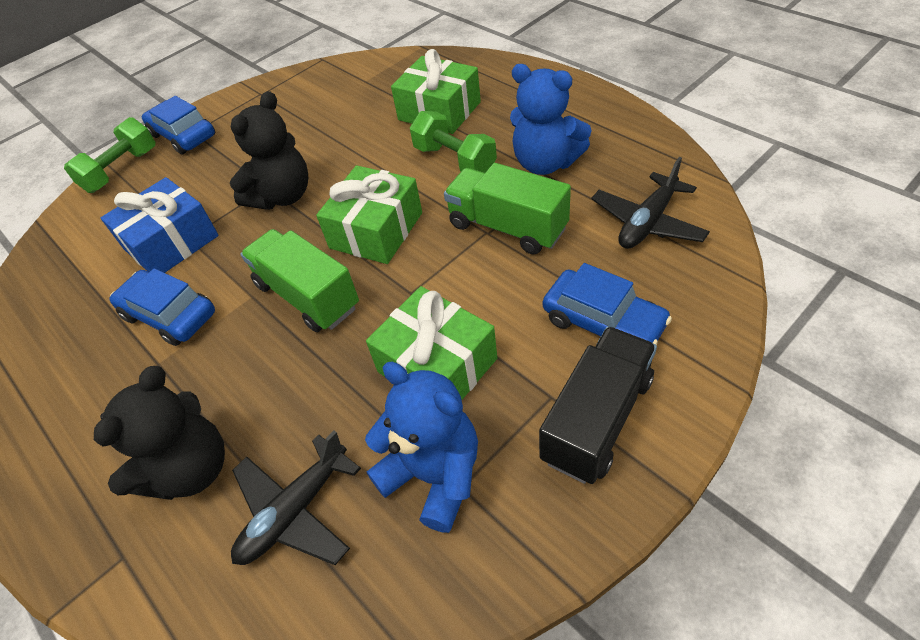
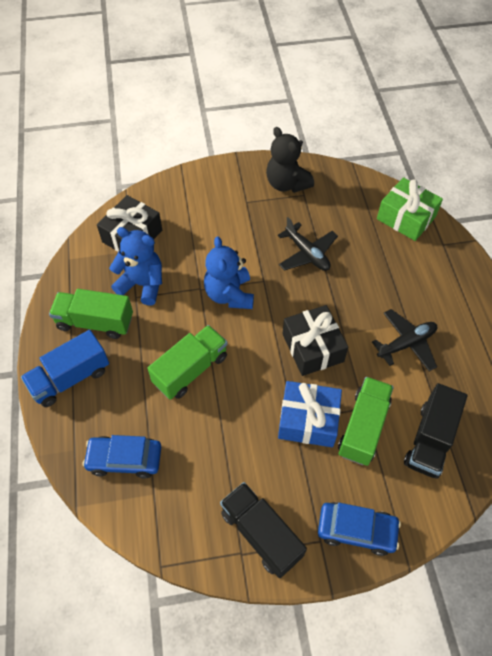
black gift: none = 0 -> [97,195,162,252] [282,305,348,376] = 2
black teddy bear: [94,366,225,500] [230,91,308,210] = 2 -> [266,127,314,193] = 1
black truck: [539,326,657,484] = 1 -> [220,482,307,578] [404,383,467,479] = 2
blue car: [109,268,215,346] [142,96,215,155] [543,263,672,345] = 3 -> [83,435,161,479] [318,502,401,556] = 2
blue truck: none = 0 -> [21,330,109,407] = 1
green dumbbell: [64,117,155,193] [410,111,497,173] = 2 -> none = 0
green gift: [316,166,422,264] [366,286,497,400] [391,49,481,134] = 3 -> [377,177,443,241] = 1
green truck: [240,229,359,332] [444,163,571,255] = 2 -> [49,289,133,339] [148,325,228,400] [338,377,394,466] = 3

